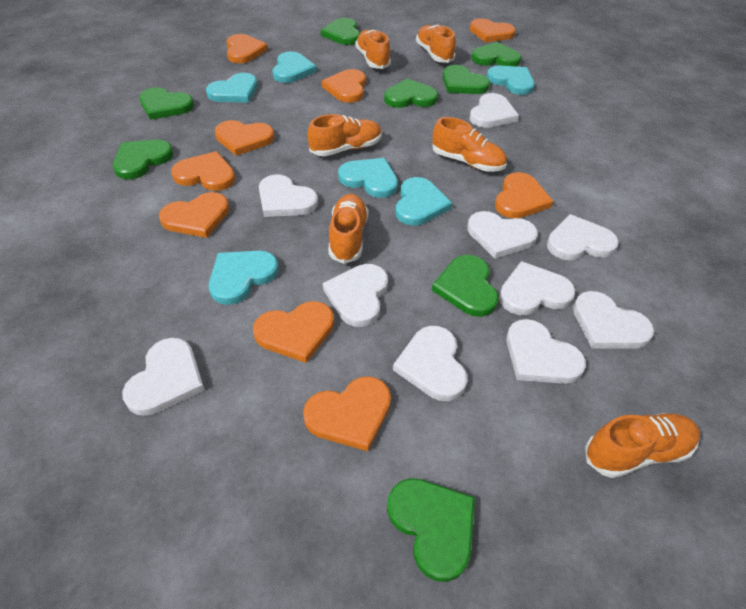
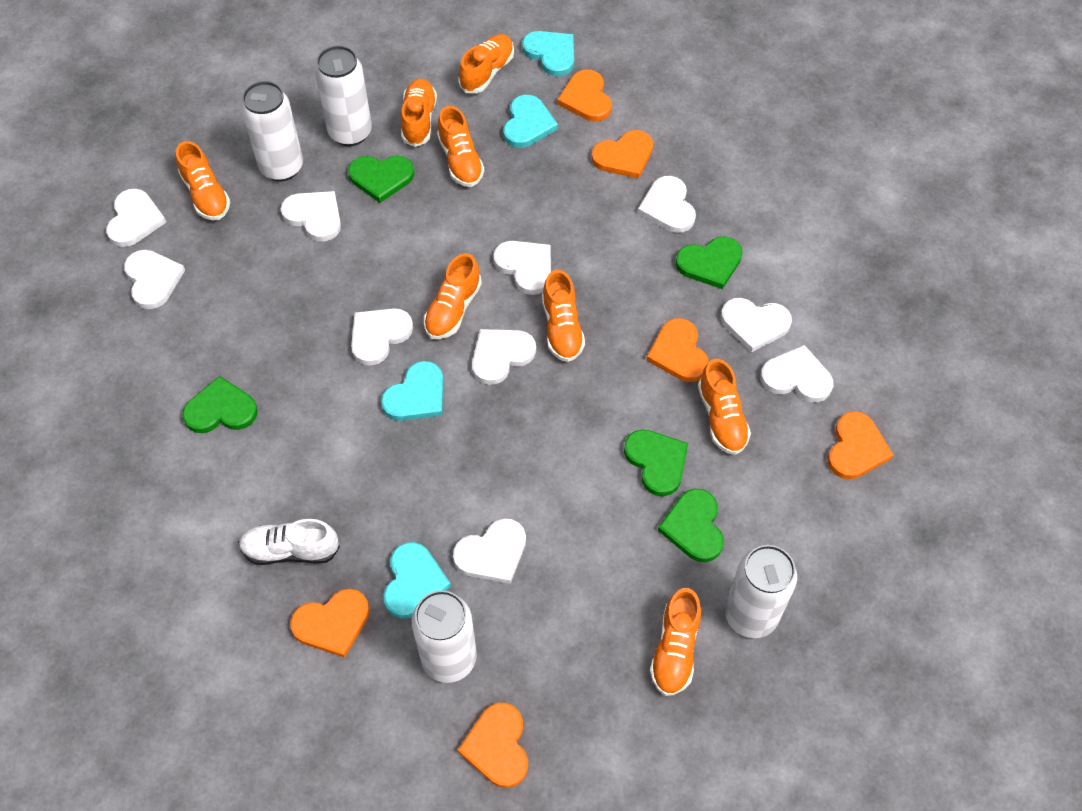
green heart: [113,140,173,179] [139,87,194,120] [321,18,360,45] [384,78,438,108] [387,478,475,582] [432,255,498,317] [443,65,490,94] [471,42,521,67] = 8 -> [182,376,258,433] [348,156,414,203] [624,429,688,496] [658,489,724,562] [675,236,743,289] = 5
orange heart: [159,192,229,238] [171,151,235,191] [215,120,274,156] [226,34,268,63] [253,301,334,363] [303,376,391,451] [322,69,366,103] [470,18,516,43] [495,172,553,218] = 9 -> [290,589,370,658] [458,703,528,788] [557,70,612,122] [592,130,653,179] [646,318,709,382] [828,411,893,480] = 6
orange shoe: [307,114,382,156] [328,194,368,264] [355,30,391,69] [416,25,456,63] [432,117,507,172] [585,413,700,478] = 6 -> [176,141,231,220] [401,78,437,147] [424,253,482,339] [437,106,484,187] [459,34,514,93] [542,270,585,362] [650,588,701,696] [698,359,751,455] = 8
turquoise heart: [206,73,258,103] [209,251,279,305] [272,51,317,83] [338,158,398,198] [395,177,452,226] [487,66,535,95] = 6 -> [381,361,443,421] [384,542,451,619] [503,95,558,148] [522,31,574,77] = 4
white can: none = 0 -> [241,81,303,181] [315,46,372,146] [412,590,477,683] [725,545,797,638] = 4
white shoe: none = 0 -> [238,519,340,565] = 1

